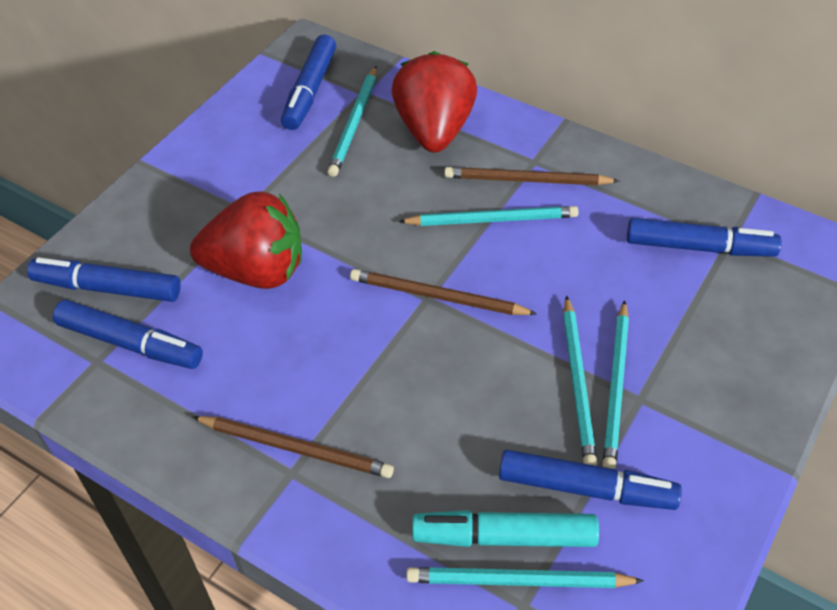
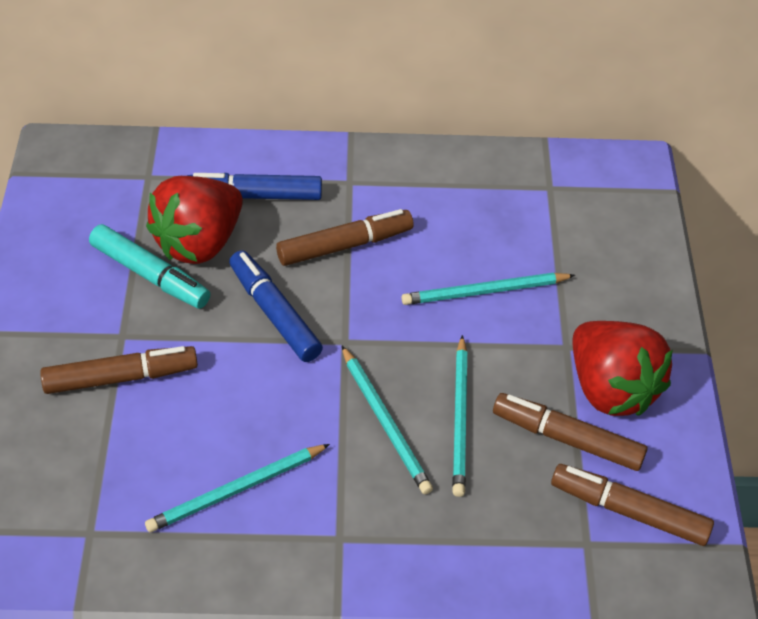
blue marker: [27,257,181,302] [53,300,203,369] [281,35,336,130] [499,450,682,510] [627,218,782,257] = 5 -> [187,173,322,200] [229,250,323,362] = 2
brown marker: none = 0 -> [40,346,198,394] [276,209,413,266] [493,393,648,471] [551,464,714,546] = 4
brown pencil: [193,416,394,478] [350,269,537,315] [444,167,619,185] = 3 -> none = 0
turquoise pencil: [327,66,377,177] [398,206,579,226] [406,567,644,588] [563,295,597,466] [602,300,629,469] = 5 -> [145,444,330,532] [342,346,433,494] [401,273,575,305] [452,335,468,497] = 4

